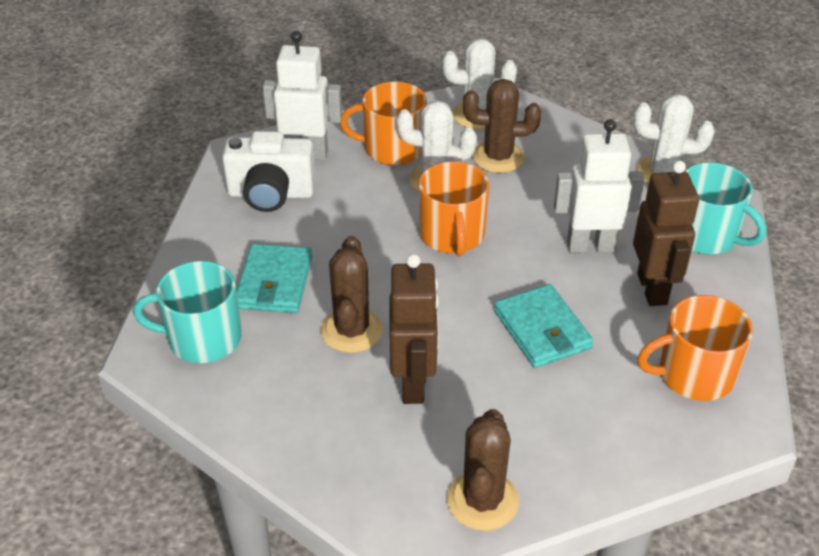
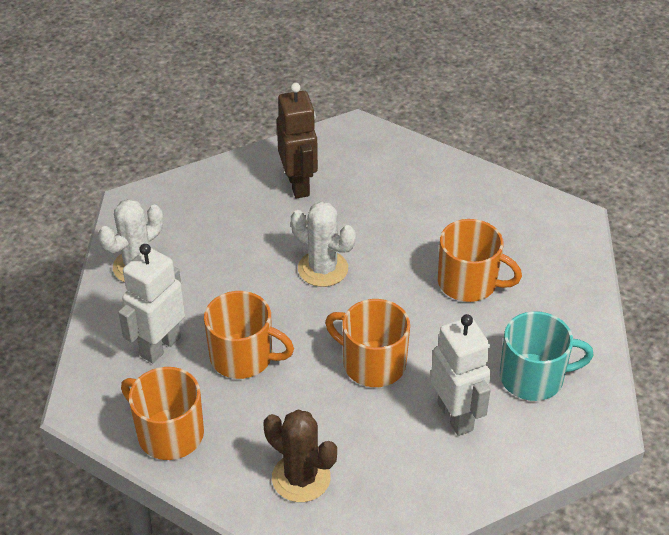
brown cactus: [321,236,383,353] [447,409,519,531] [463,79,541,173] = 3 -> [263,410,337,502] = 1
brown robot: [390,254,439,404] [633,160,699,306] = 2 -> [277,83,318,198] = 1
orange mug: [340,82,427,165] [419,162,489,256] [637,295,753,401] = 3 -> [121,367,204,460] [204,291,294,379] [325,299,410,387] [438,219,522,302] = 4
turquoise mug: [133,261,242,363] [684,162,766,254] = 2 -> [500,311,594,401] = 1
turquoise wallet: [237,244,312,313] [494,284,593,368] = 2 -> none = 0
white cactus: [397,101,477,192] [442,38,517,129] [634,94,714,184] = 3 -> [98,199,163,282] [291,201,356,287] = 2
white camera: [222,131,315,212] = 1 -> none = 0

